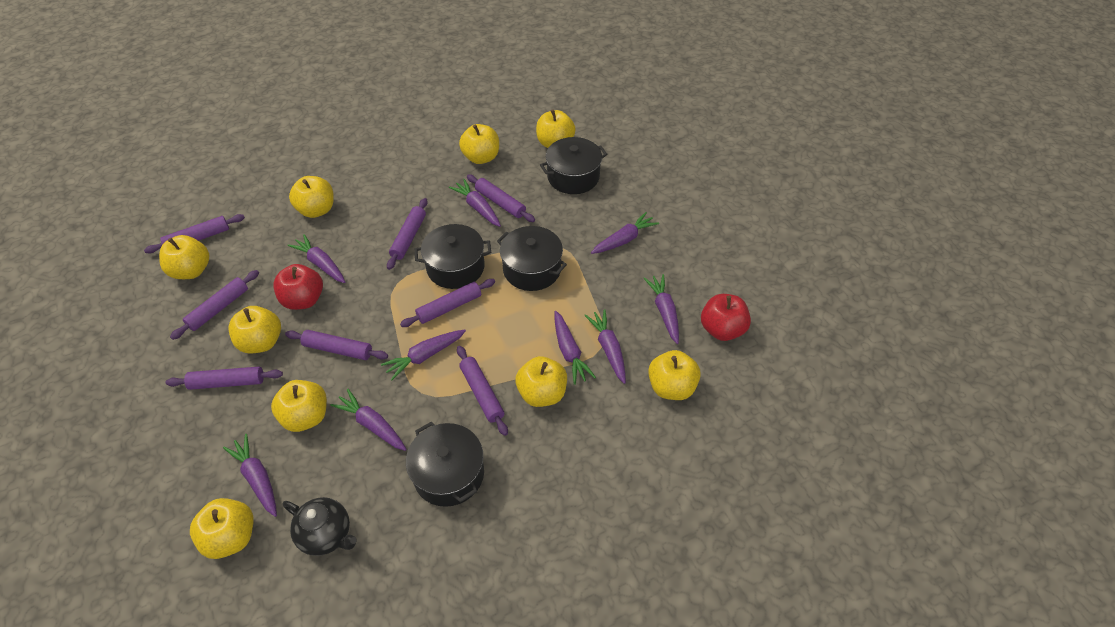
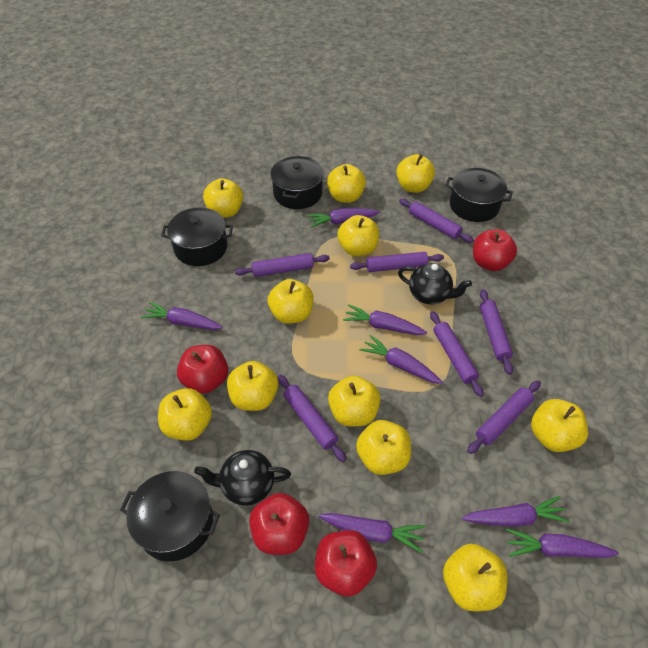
black teapot: [283,497,357,556] = 1 -> [194,450,291,506] [398,263,472,305] = 2
purple carrot: [223,434,277,517] [287,234,345,283] [330,389,407,451] [381,330,466,381] [449,179,501,227] [554,311,596,385] [584,309,626,384] [591,212,659,254] [643,274,679,344] = 9 -> [141,302,223,330] [307,208,380,228] [319,513,425,553] [343,305,428,335] [360,335,443,384] [462,496,569,527] [506,529,619,558] = 7
purple rolling pin: [144,214,245,253] [165,367,283,390] [170,270,259,340] [285,330,388,360] [387,198,428,270] [400,279,495,327] [457,346,508,436] [467,174,535,222] = 8 -> [235,253,330,277] [277,375,346,462] [350,252,444,272] [399,198,474,243] [430,311,484,397] [467,380,541,454] [480,289,513,375] = 7
red apple: [273,264,323,310] [701,294,751,341] = 2 -> [177,345,228,394] [249,493,309,555] [315,530,377,596] [473,229,517,271] = 4
yellow apple: [159,235,209,279] [190,498,254,559] [228,306,281,353] [271,380,327,432] [289,176,334,218] [459,124,499,164] [516,356,567,407] [536,109,576,148] [648,350,701,400] = 9 -> [158,388,212,441] [203,178,243,218] [227,361,278,411] [268,279,314,324] [327,164,366,203] [328,376,380,427] [337,215,379,256] [356,420,411,475] [396,154,435,193] [443,544,508,611] [531,399,588,452] = 11

